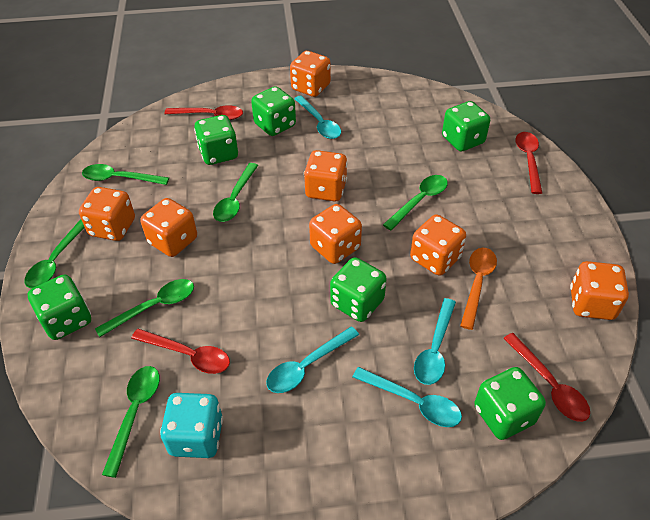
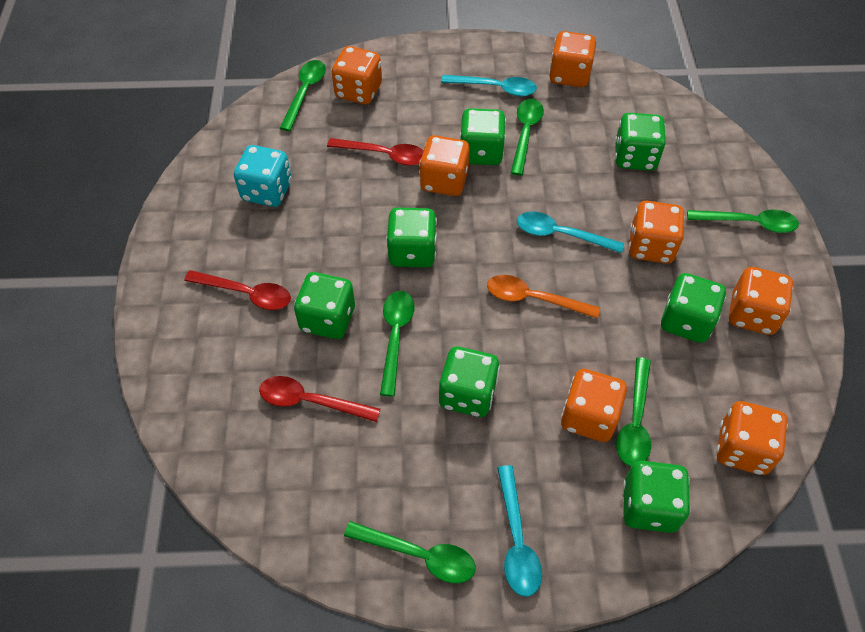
green dice: [27,274,91,340] [194,115,238,165] [251,86,296,136] [330,257,386,322] [442,101,490,152] [474,367,546,440] = 6 -> [294,272,355,339] [386,208,437,268] [439,347,500,417] [460,108,506,165] [615,113,666,171] [623,461,691,533] [661,273,726,343] = 7
red spoon: [131,329,230,374] [164,105,243,120] [503,333,590,422] [515,132,542,194] = 4 -> [184,270,291,310] [259,376,380,422] [327,138,423,166] = 3
turquoise spoon: [266,326,359,393] [294,95,341,139] [353,367,462,427] [414,298,456,385] = 4 -> [441,75,537,97] [497,465,542,597] [517,212,624,253] = 3

